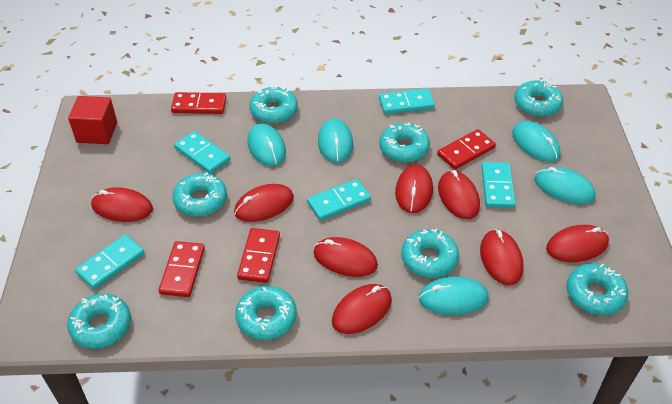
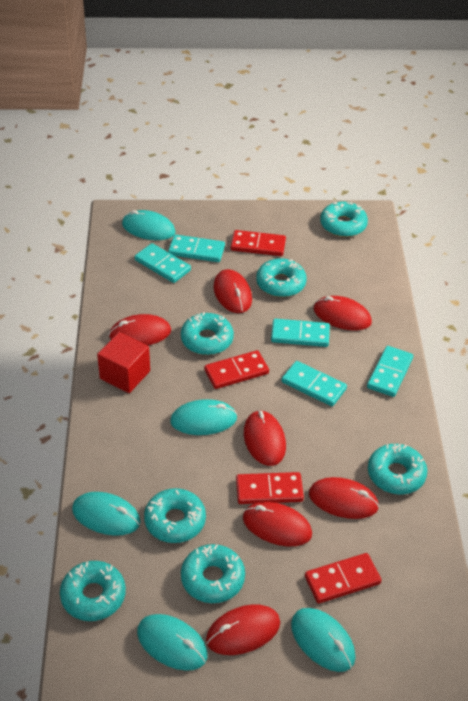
red mouse: [91,187,153,222] [234,184,294,222] [313,237,378,277] [332,284,392,334] [395,165,433,213] [438,170,480,219] [480,229,524,285] [546,225,609,262] = 8 -> [109,314,171,345] [206,604,280,655] [214,269,252,313] [243,502,312,546] [244,410,286,466] [309,477,379,519] [313,296,372,330] = 7
turquoise donut: [67,293,131,349] [172,172,227,217] [235,286,297,340] [250,86,298,124] [379,122,430,162] [401,229,459,278] [514,80,563,117] [567,263,628,315] = 8 -> [60,561,126,621] [144,488,206,543] [181,312,234,355] [181,544,245,603] [256,258,307,297] [320,201,368,237] [368,444,427,494] = 7

